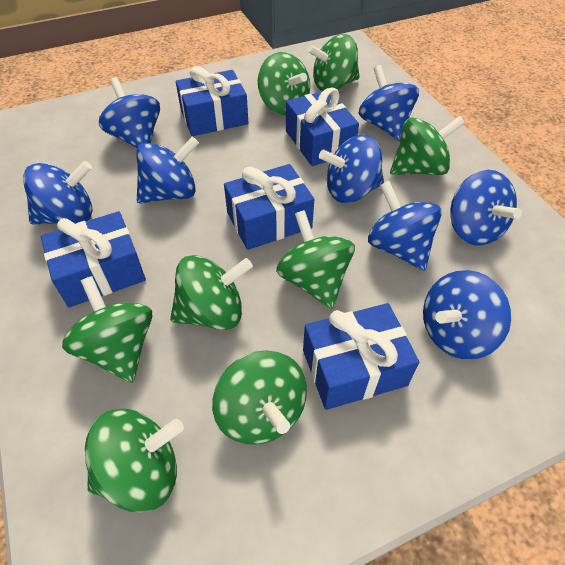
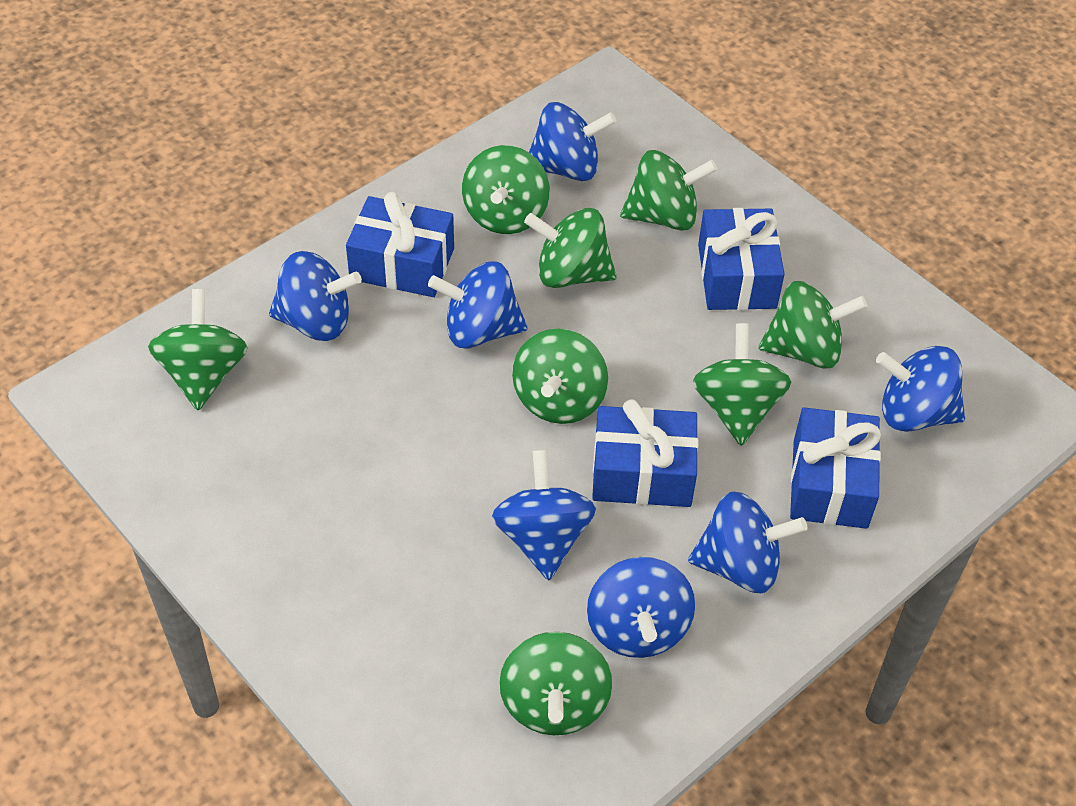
blue gift: [41,211,146,307] [176,66,248,136] [224,164,314,250] [286,88,359,166] [303,303,419,410] = 5 -> [346,192,454,297] [592,399,698,507] [698,208,785,310] [790,407,881,529] = 4
blue spinning top: [23,161,93,224] [99,77,160,148] [136,137,199,204] [319,135,384,203] [358,65,419,141] [368,181,442,271] [423,270,511,360] [450,170,522,246] = 8 -> [269,251,362,341] [428,261,527,348] [492,450,596,580] [529,102,616,181] [587,557,695,658] [688,492,807,593] [876,346,965,432] = 7

